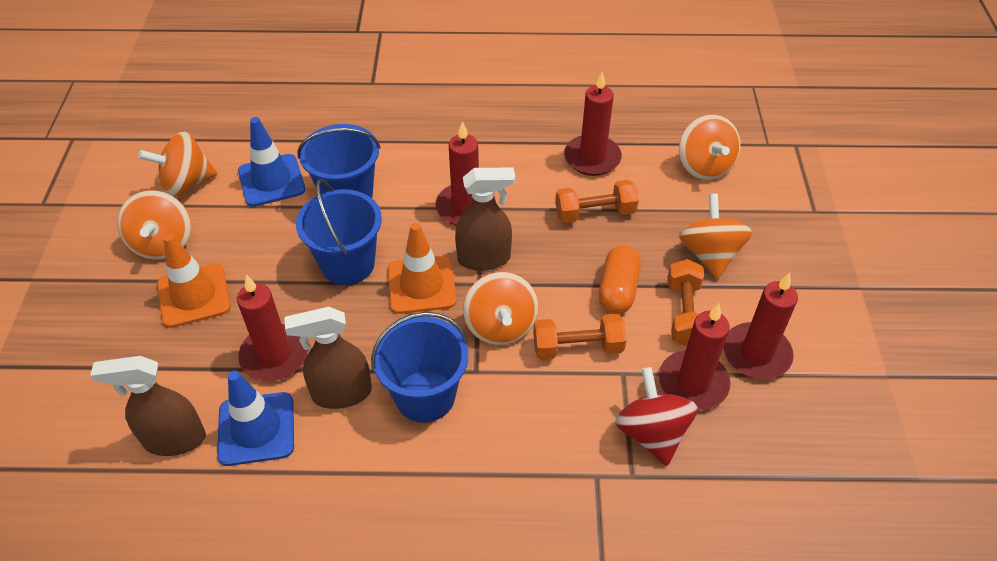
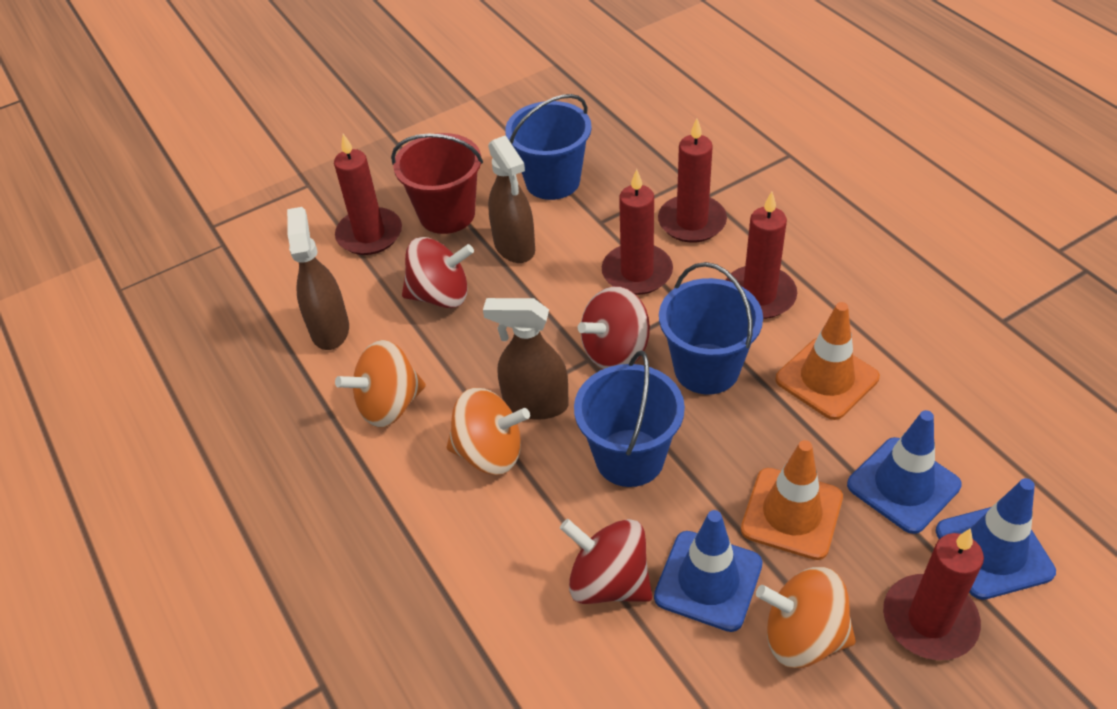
blue traffic cone: [217,371,294,466] [238,117,306,207] = 2 -> [654,510,763,632] [847,410,962,534] [936,478,1056,600] = 3
orange capsule: [599,245,641,314] = 1 -> none = 0
orange dumbbell: [533,314,627,360] [555,180,639,223] [667,259,704,346] = 3 -> none = 0
orange spinning top: [117,190,191,260] [138,131,217,196] [463,272,538,345] [679,114,741,180] [679,194,752,279] = 5 -> [335,340,426,428] [447,388,530,475] [756,567,856,668] = 3
red bucket: none = 0 -> [391,133,483,234] = 1
red spinning top: [615,367,698,466] = 1 -> [402,237,474,308] [560,519,652,604] [578,286,650,369] = 3

